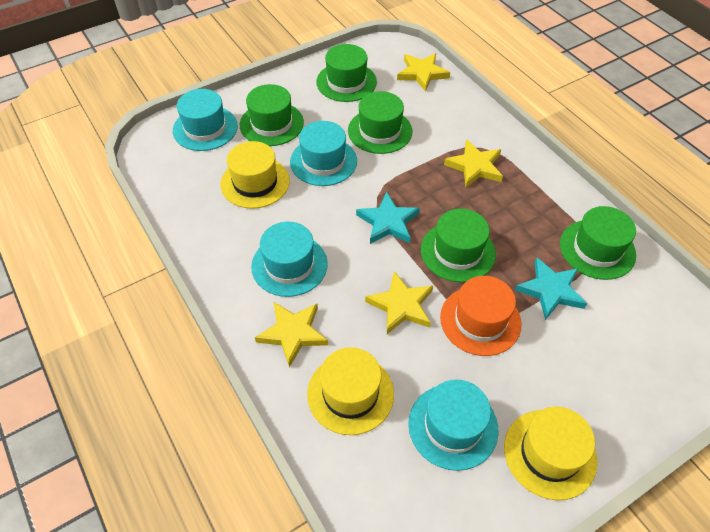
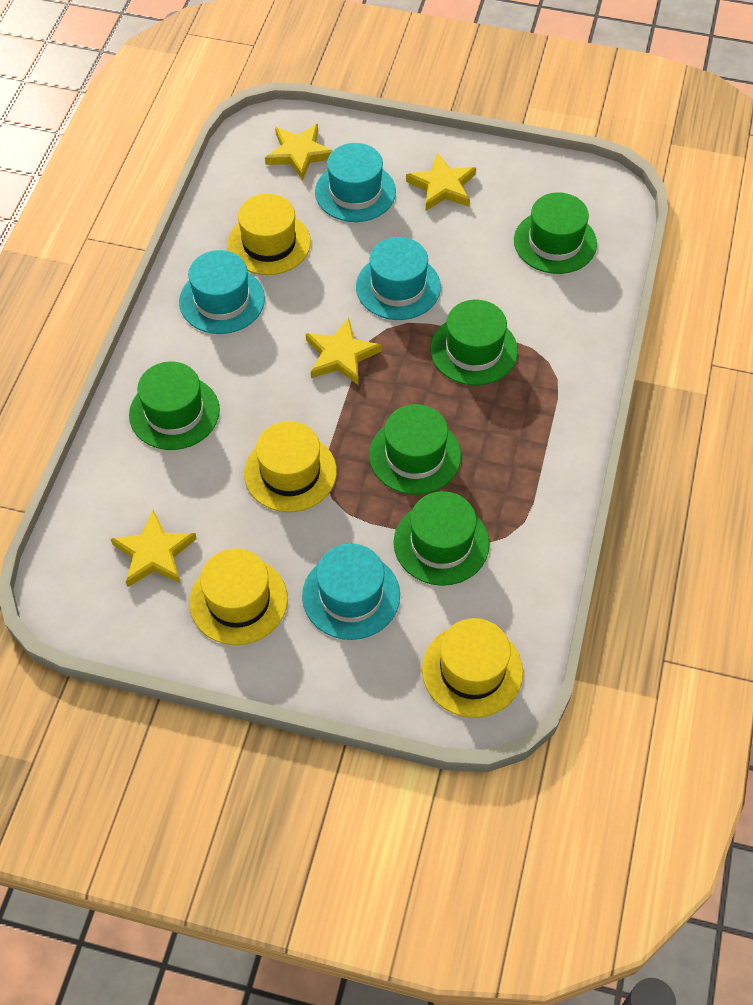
orange hat: [440,276,522,356] = 1 -> none = 0
turquoise star: [356,192,420,244] [515,258,587,320] = 2 -> none = 0
yellow hat: [220,141,290,209] [307,347,394,435] [504,406,598,500] = 3 -> [189,549,288,645] [228,194,311,275] [244,421,337,512] [422,618,523,718] = 4

